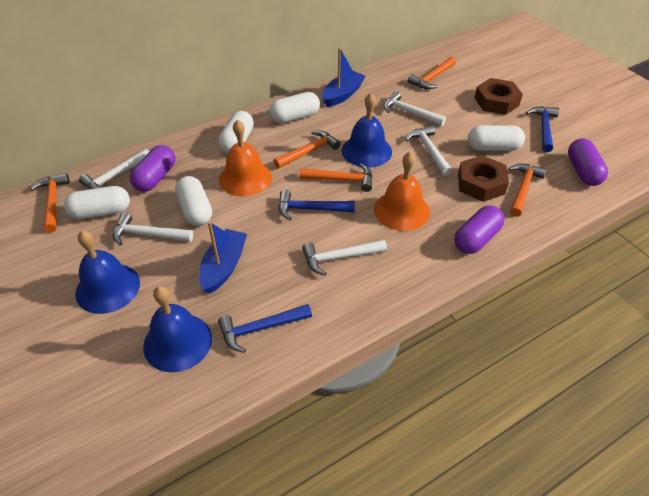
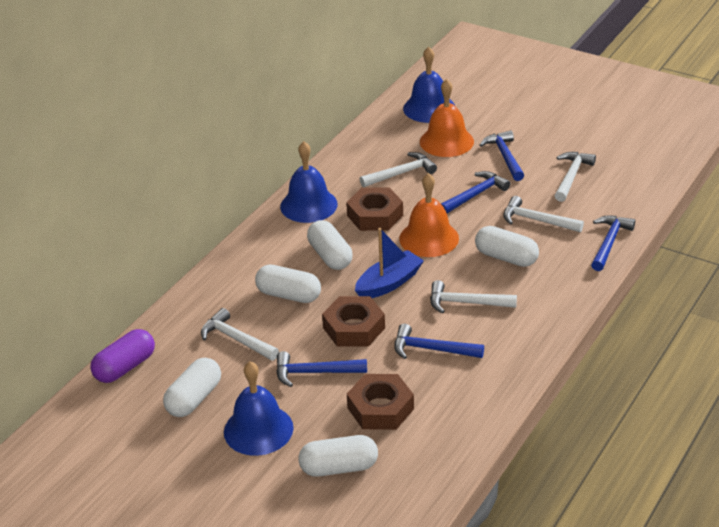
blue boat: [199,221,247,294] [322,47,366,107] = 2 -> [355,228,424,298] = 1
blue hammer: [218,304,312,353] [279,190,355,220] [526,106,559,152] = 3 -> [276,351,367,387] [394,324,484,359] [441,171,510,213] [480,130,524,181] [591,216,635,271] = 5
brown nut: [458,155,509,202] [474,78,523,115] = 2 -> [322,296,385,346] [346,187,403,231] [347,374,414,430] = 3
orange hammer: [30,173,70,233] [274,130,341,169] [300,163,372,192] [408,57,456,89] [508,164,547,217] = 5 -> none = 0
purple capsule: [130,145,176,192] [454,205,504,254] [568,138,608,186] = 3 -> [90,329,155,383] = 1

